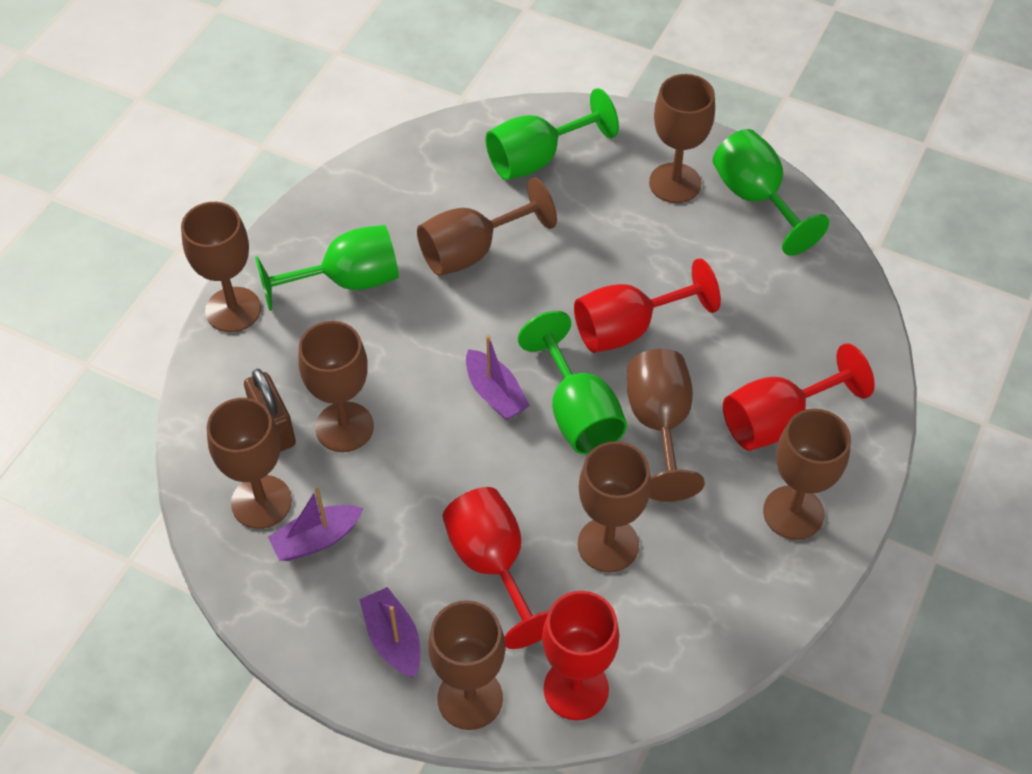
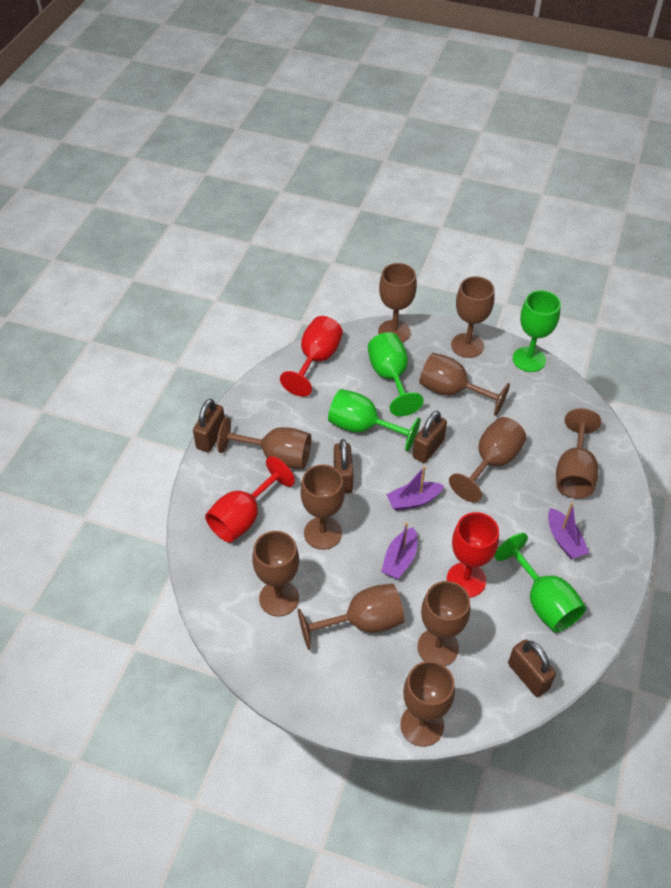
brown goblet: [181,202,261,332] [207,398,292,529] [298,321,374,452] [417,177,557,276] [428,600,506,730] [578,441,651,572] [627,349,705,502] [649,74,715,203] [763,409,851,540] = 9 -> [217,417,311,469] [252,531,299,617] [298,583,404,650] [300,464,345,550] [378,263,417,343] [400,661,455,747] [417,581,470,666] [419,353,510,416] [449,417,526,503] [451,276,494,358] [556,408,601,499] = 11
brown padlock: [244,369,296,452] = 1 -> [193,399,225,452] [334,439,353,493] [413,411,447,463] [508,639,556,697] = 4
red goblet: [443,487,549,649] [542,591,619,720] [574,258,721,353] [723,343,875,451] = 4 -> [205,456,295,543] [280,316,343,397] [447,512,499,598] = 3

